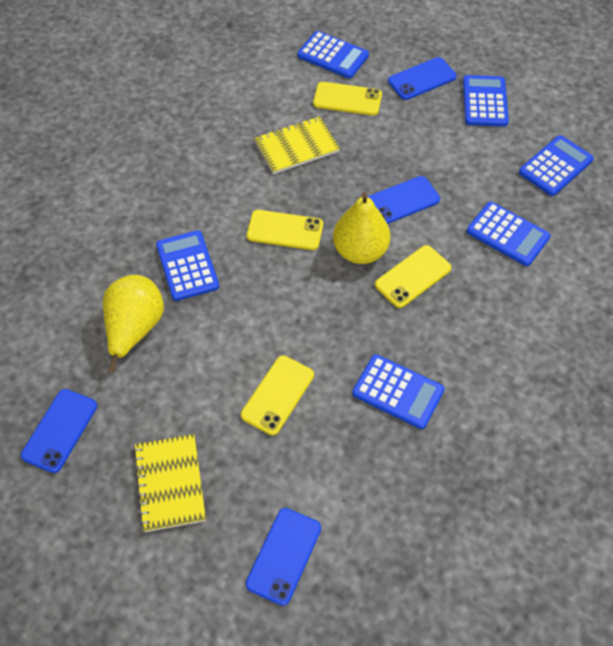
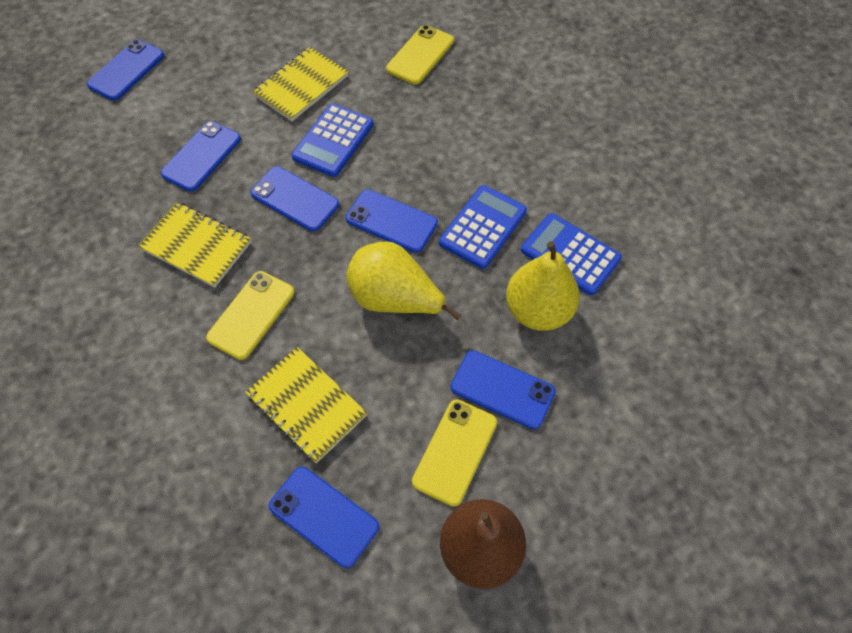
blue calculator: [156,230,219,301] [297,31,369,78] [352,354,445,429] [463,75,509,127] [467,202,551,266] [519,135,594,196] = 6 -> [292,103,373,177] [439,185,527,269] [521,213,622,295] = 3
blue phone: [21,389,97,473] [246,508,321,606] [367,176,440,224] [388,57,457,100] = 4 -> [87,39,164,101] [161,121,241,191] [250,166,339,231] [269,467,379,568] [345,189,438,253] [451,350,556,429] = 6
brown pear: none = 0 -> [440,499,526,589] = 1
yellow notebook: [133,434,206,532] [254,116,340,174] = 2 -> [138,202,251,288] [245,347,367,463] [252,47,349,121] = 3
yellow phone: [241,355,314,435] [247,210,323,250] [313,82,382,116] [375,245,451,308] = 4 -> [206,271,294,360] [386,25,454,85] [412,399,497,507] = 3

